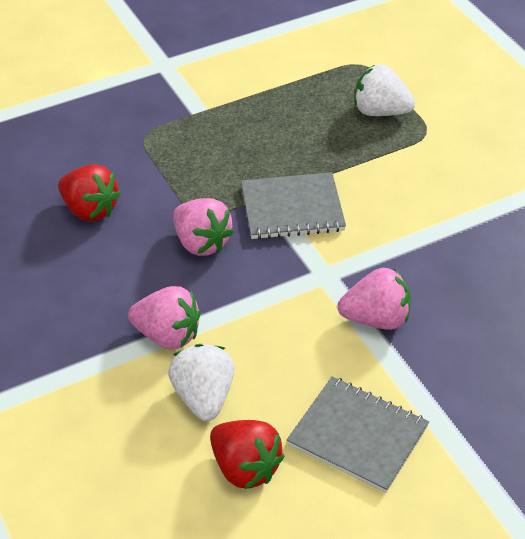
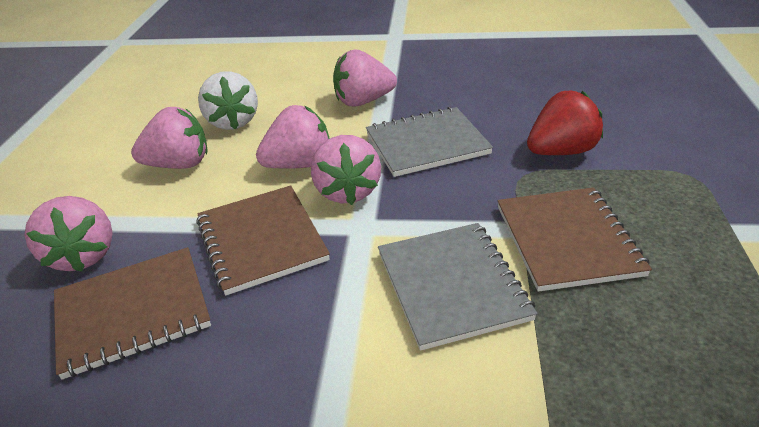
brown notebook: none = 0 -> [54,247,211,380] [196,185,330,296] [497,187,652,292] = 3
pink strawberry: [128,286,200,350] [173,198,234,256] [338,268,411,330] = 3 -> [24,196,113,272] [131,107,208,169] [256,105,329,169] [311,135,381,205] [333,49,397,106] = 5
red strawberry: [58,164,121,222] [210,420,284,489] = 2 -> [527,91,603,155] = 1
white strawberry: [168,344,234,421] [355,64,415,116] = 2 -> [198,71,258,130] = 1

